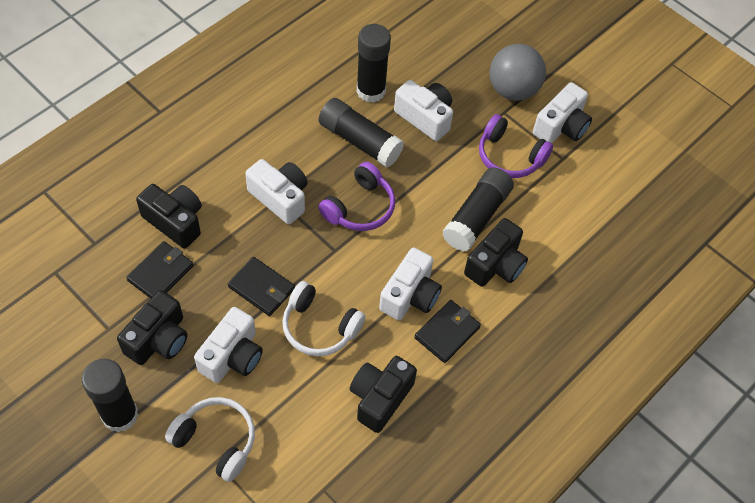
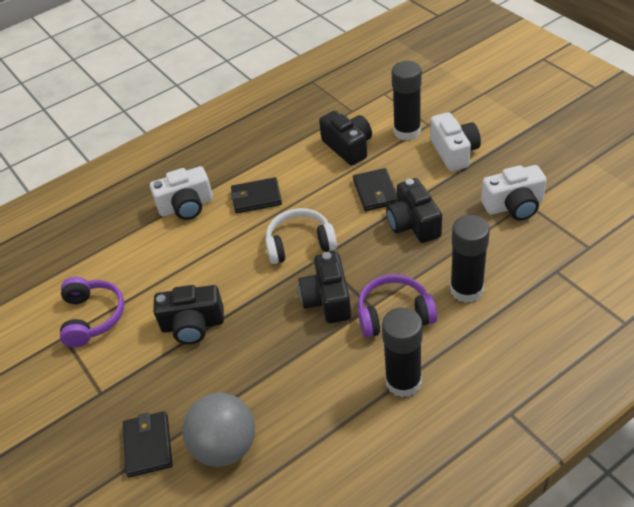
black glue stick: [82,359,138,433] [319,98,404,168] [357,24,391,103] [442,167,514,251] = 4 -> [382,307,423,397] [391,61,422,140] [450,215,490,303] = 3
white camera: [194,307,263,383] [245,159,308,224] [379,248,442,320] [394,80,453,141] [533,82,592,143] = 5 -> [150,166,213,220] [430,112,481,171] [481,165,546,220] = 3
white headphones: [165,397,255,482] [282,281,365,356] = 2 -> [265,208,337,264] = 1

